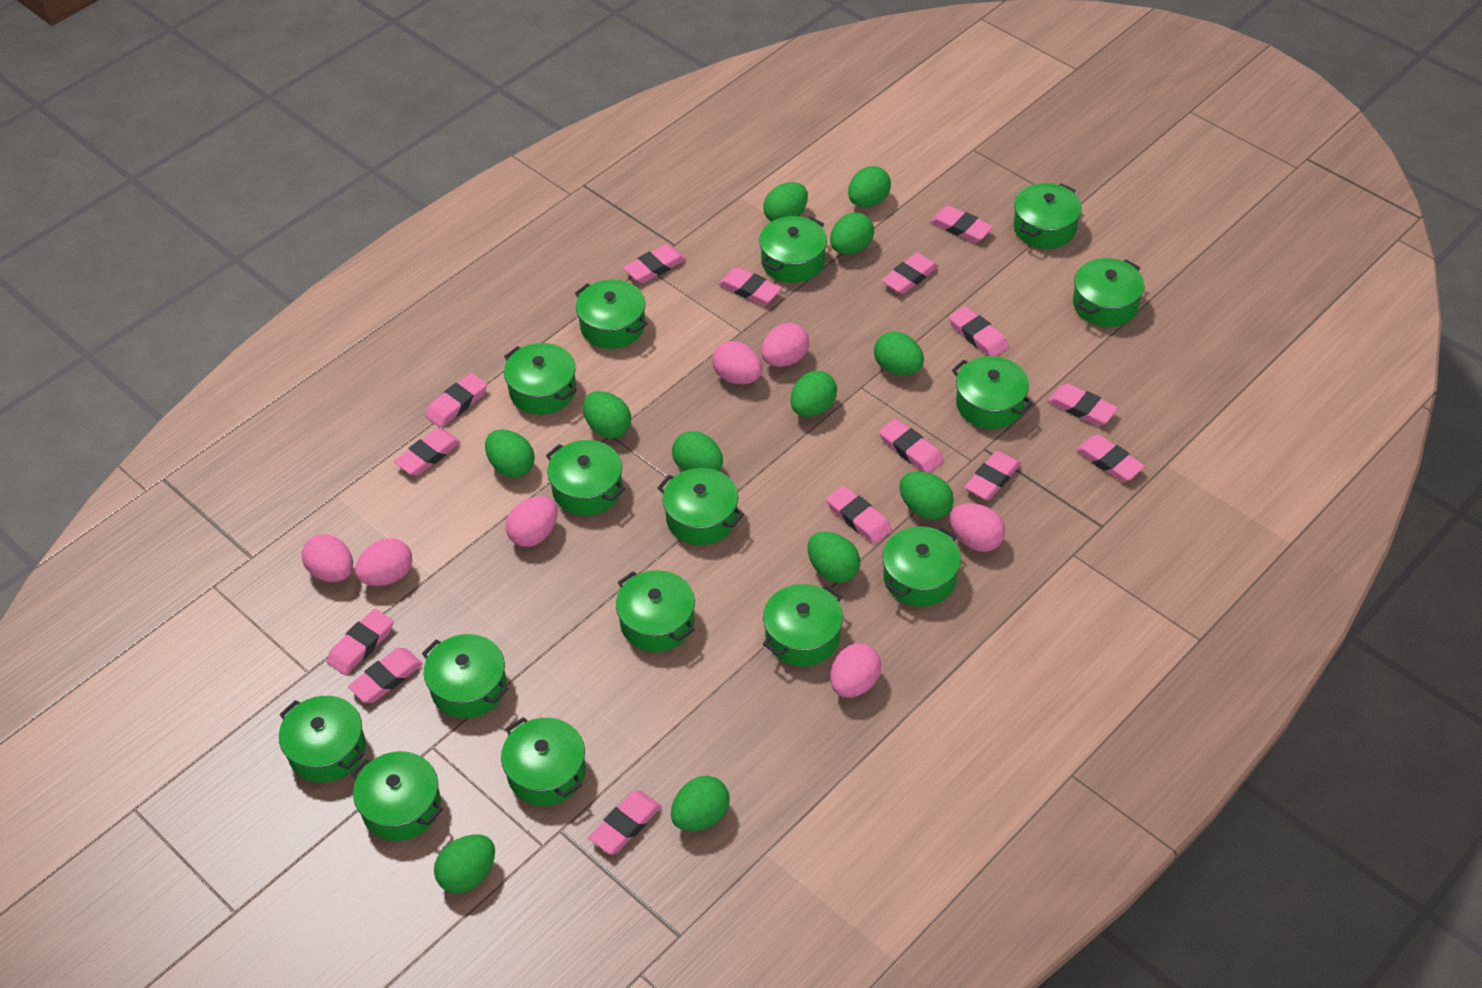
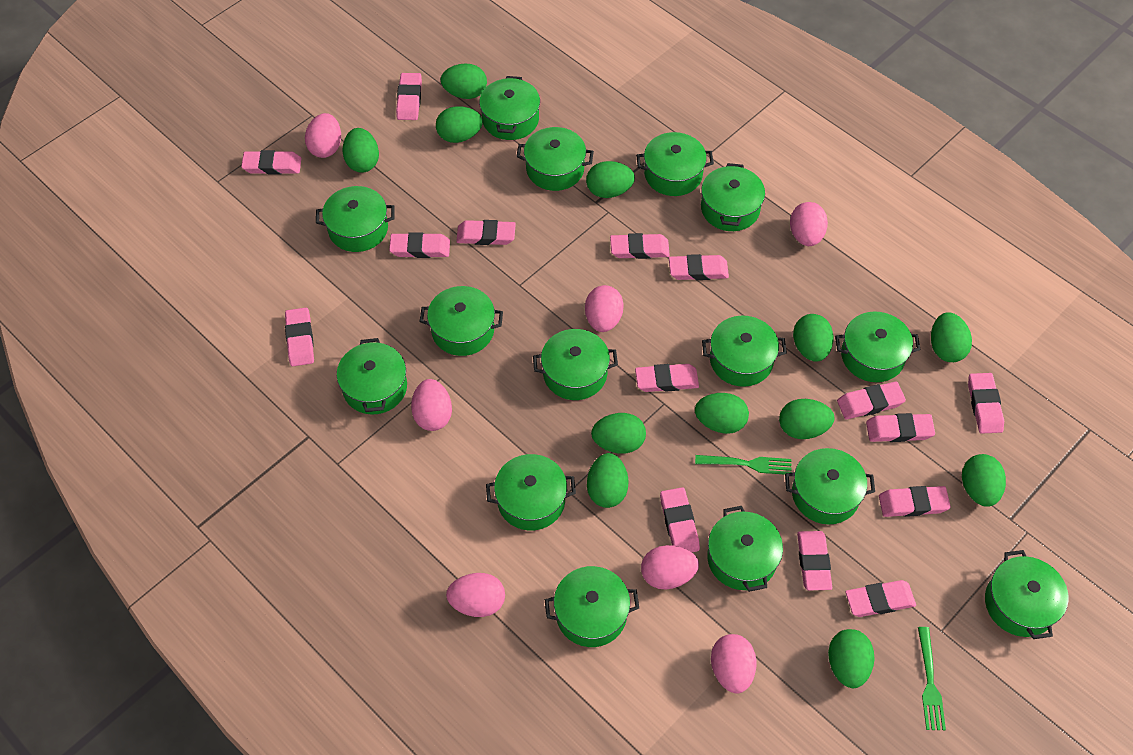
green fork: none = 0 -> [695,455,791,475] [918,627,946,730] = 2

